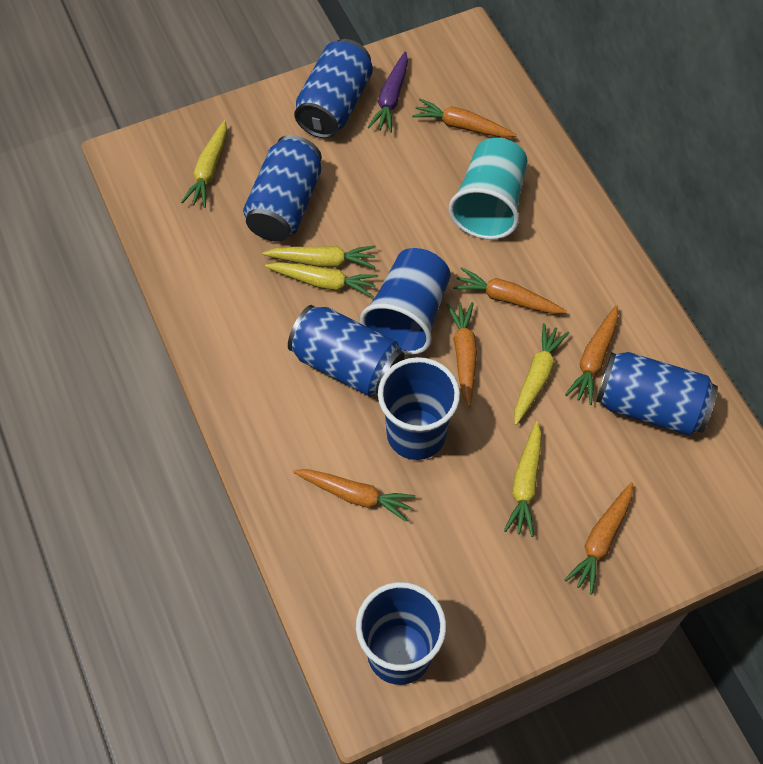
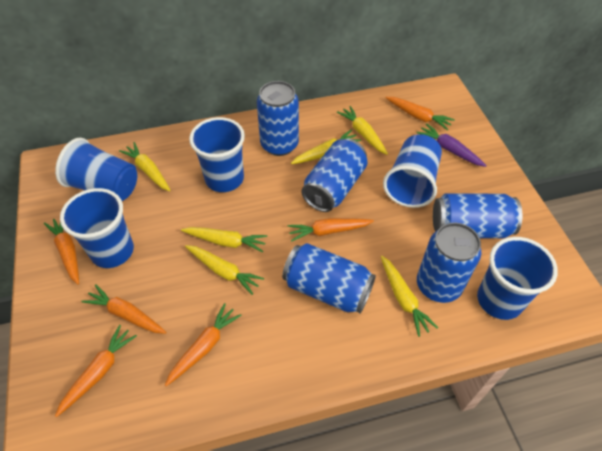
blue can: [243,135,322,241] [288,305,405,397] [294,39,373,138] [596,352,718,436] = 4 -> [257,81,299,156] [282,243,376,313] [302,138,368,212] [417,223,481,303] [433,193,523,238] = 5
blue cup: [356,582,446,685] [360,248,451,355] [378,357,460,460] = 3 -> [55,138,137,201] [60,188,134,268] [189,117,245,192] [383,134,442,208] [477,237,558,320] = 5
turquoise cup: [449,138,528,240] = 1 -> none = 0
yellow carrot: [181,120,227,208] [263,246,376,268] [265,262,378,298] [504,421,542,537] [514,323,569,425] = 5 -> [119,142,171,191] [181,227,267,253] [185,245,264,295] [291,129,361,164] [337,106,388,155] [381,256,438,337] = 6

